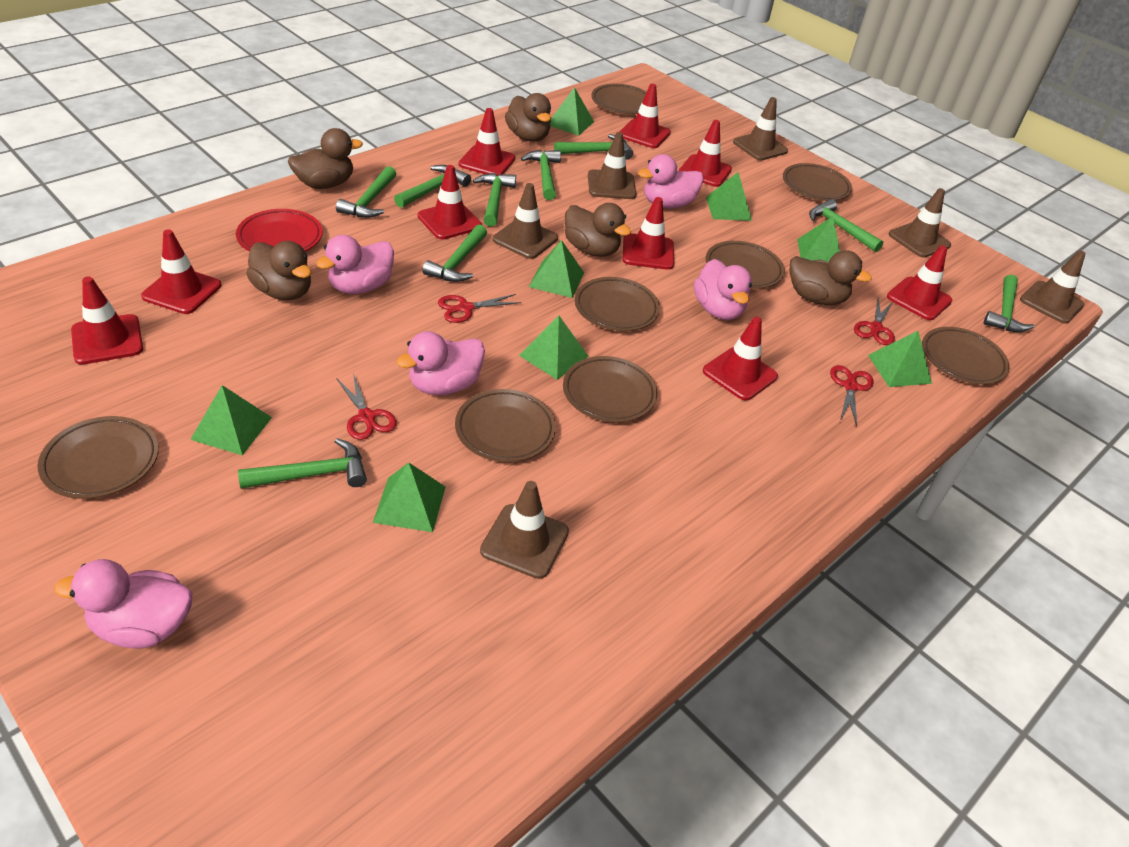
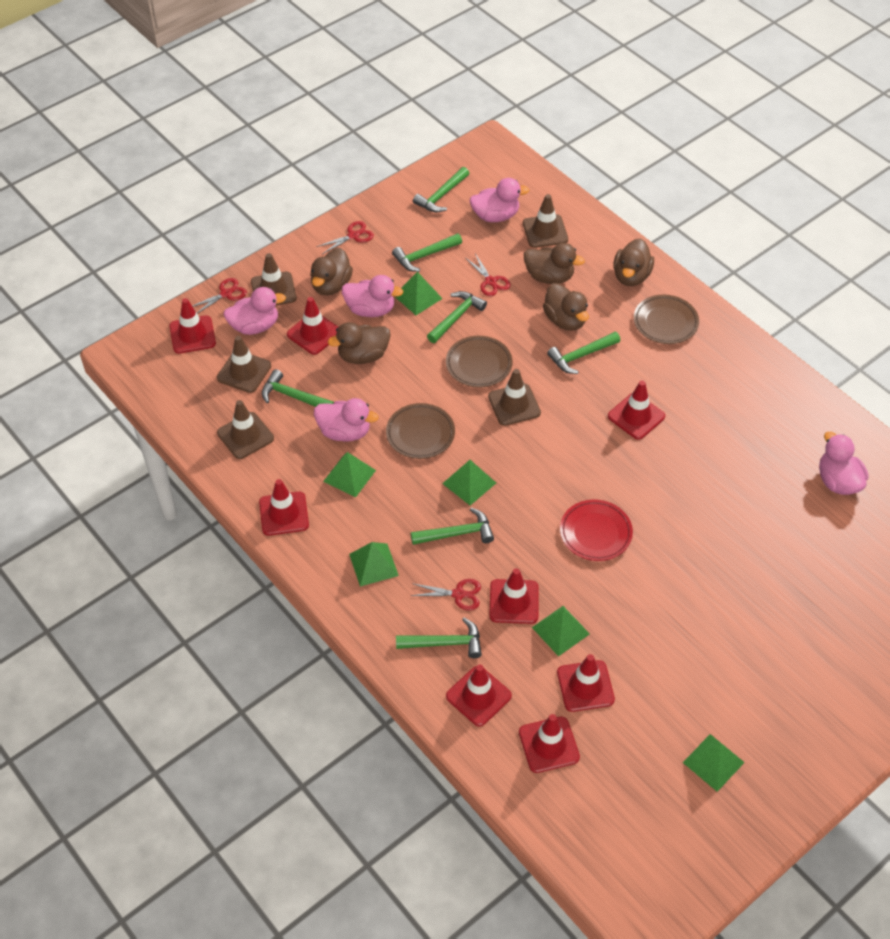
brown plate: [38,416,159,499] [455,389,556,462] [563,356,657,423] [574,277,660,331] [591,84,647,114] [705,241,785,289] [783,163,852,201] [922,327,1010,385] = 8 -> [386,403,455,459] [446,336,512,387] [634,295,699,344] = 3
brown traffic cone: [480,481,569,579] [493,183,558,259] [588,132,636,199] [733,97,788,160] [889,188,951,257] [1020,250,1086,324] = 6 -> [217,336,271,393] [217,400,274,459] [251,253,297,305] [488,369,541,426] [523,194,568,248] = 5
green hammer: [238,438,367,489] [336,166,396,218] [394,165,471,208] [422,225,487,282] [473,173,516,227] [521,150,561,200] [554,134,633,159] [809,199,883,252] [984,274,1034,332] = 9 -> [262,369,334,407] [392,233,462,272] [396,618,482,658] [411,508,494,545] [413,167,469,212] [427,291,487,343] [547,332,620,374] = 7
green pyramid: [190,385,272,456] [373,462,446,532] [519,315,589,380] [529,240,584,298] [550,87,594,136] [706,172,752,221] [797,216,840,262] [868,331,932,387] = 8 -> [323,452,376,497] [349,542,399,587] [395,272,443,315] [442,460,496,506] [532,606,590,657] [683,734,745,792] = 6
red traffic cone: [71,277,143,365] [141,229,221,314] [418,165,482,239] [459,108,515,176] [619,84,671,148] [623,197,674,270] [679,120,732,187] [703,317,778,400] [887,245,953,320] = 9 -> [170,298,216,354] [259,479,309,536] [287,297,339,355] [446,664,512,727] [489,568,539,624] [519,714,580,773] [557,654,615,712] [608,381,665,440] = 8

